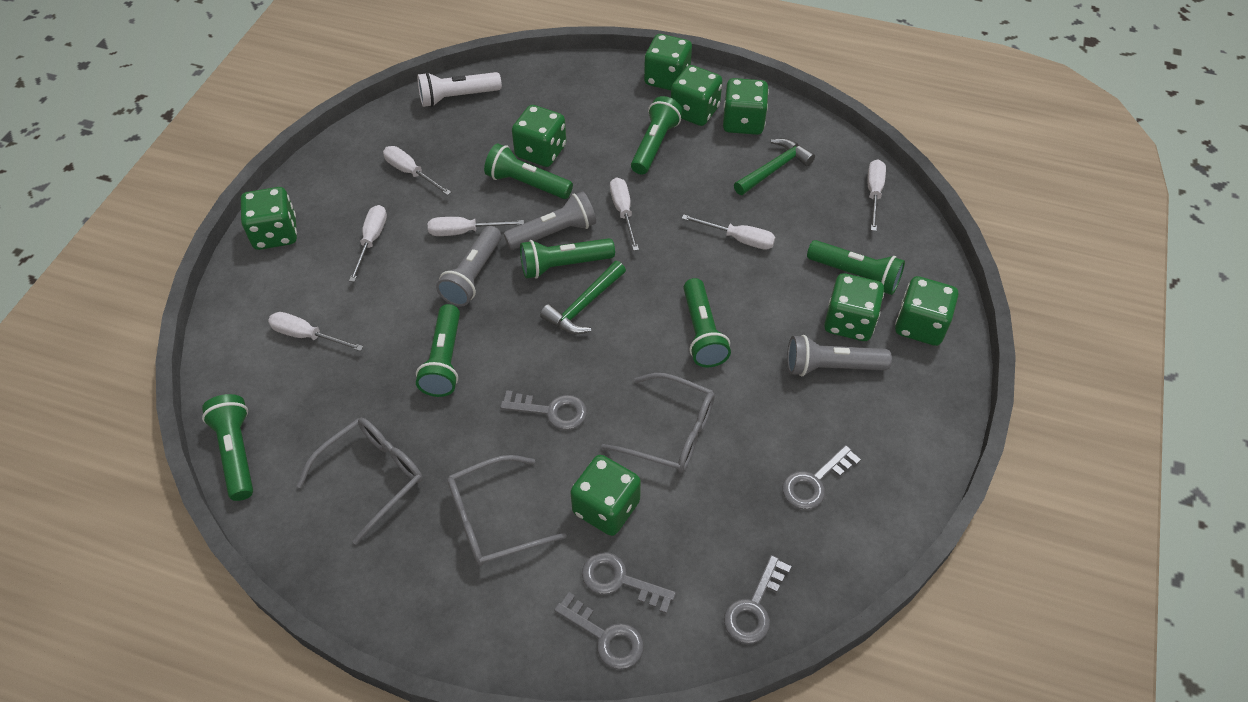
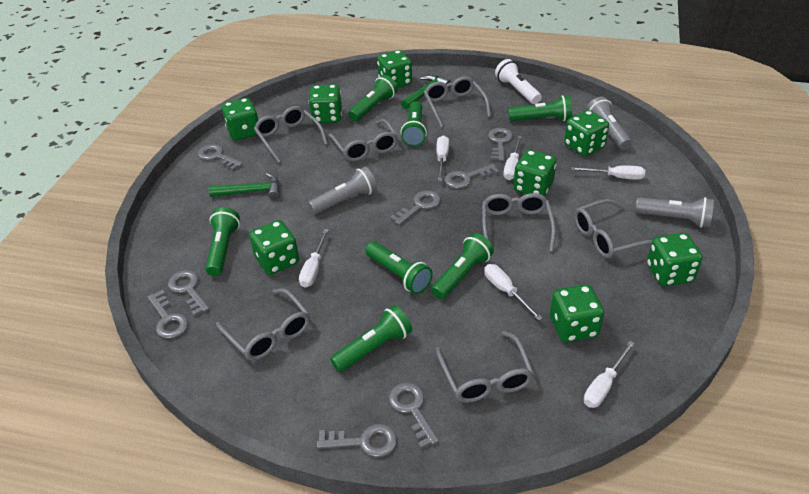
grey glasses: [297,418,423,544] [447,455,567,566] [601,373,715,473] = 3 -> [216,288,310,360] [254,106,328,163] [329,119,398,161] [424,76,491,128] [436,331,534,403] [482,193,556,252] [574,199,652,258] = 7
grey key: [500,390,587,430] [554,592,644,670] [582,552,676,614] [724,555,791,644] [782,445,861,510] = 5 -> [148,290,188,339] [168,270,209,316] [198,144,243,171] [317,424,397,457] [389,383,439,449] [390,190,441,225] [445,164,499,189] [488,128,513,161] = 8
white screwdriver: [268,312,364,351] [349,205,387,282] [383,146,451,196] [428,217,524,236] [610,177,639,251] [682,214,775,250] [868,159,886,231] = 7 -> [299,229,329,287] [437,135,449,181] [484,264,542,320] [503,136,522,180] [571,165,645,180] [584,341,635,408] = 6

